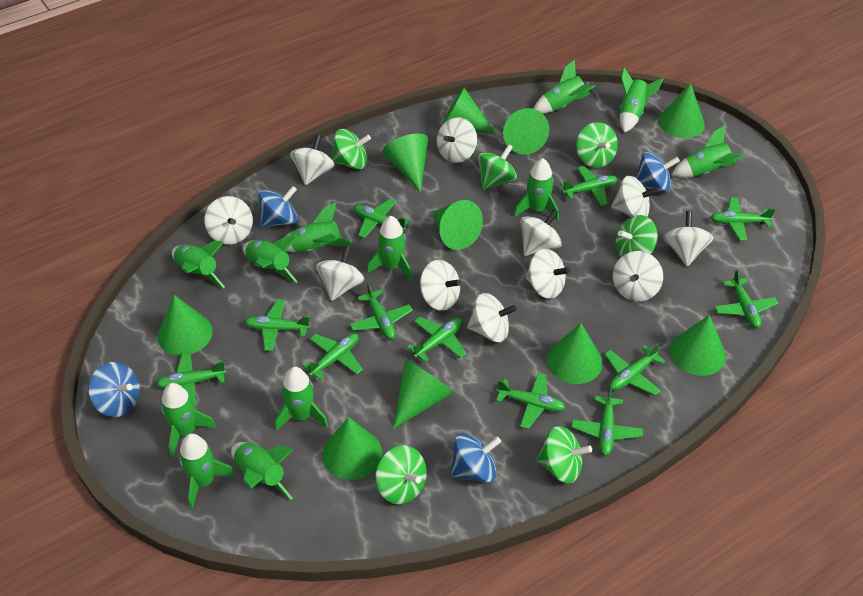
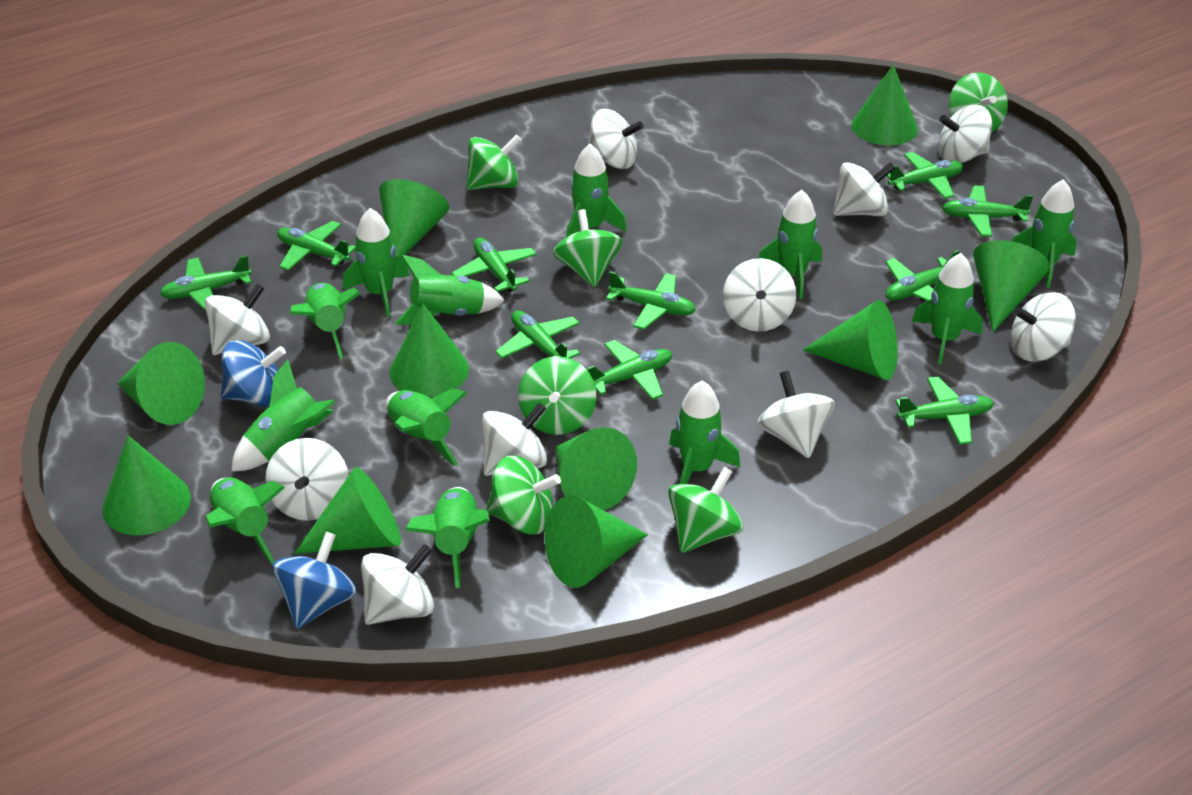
blue spinning top: [88,362,140,417] [259,186,298,228] [450,433,501,483] [635,152,680,193] = 4 -> [221,340,286,407] [272,532,357,629] = 2
green plane: [156,352,226,406] [244,300,310,351] [302,333,363,380] [349,282,413,339] [354,199,410,238] [407,317,467,362] [496,372,566,429] [560,166,617,206] [571,387,643,456] [604,342,665,395] [710,197,775,241] [715,269,778,328] = 12 -> [160,255,251,311] [277,221,356,271] [451,238,537,292] [495,310,580,358] [586,340,672,400] [606,271,696,330] [885,250,960,302] [887,152,963,199] [896,376,994,445] [942,185,1033,237] = 10
white spinning top: [204,196,253,245] [290,135,335,185] [316,246,364,301] [420,260,461,311] [437,117,477,163] [467,293,517,342] [520,209,562,256] [526,249,571,299] [611,176,659,217] [613,251,663,301] [663,211,714,266] = 11 -> [205,284,270,355] [265,438,349,521] [361,544,434,625] [482,403,547,476] [588,109,643,169] [723,258,796,332] [758,371,835,458] [833,162,895,216] [938,105,992,163] [1011,292,1076,361] = 10

